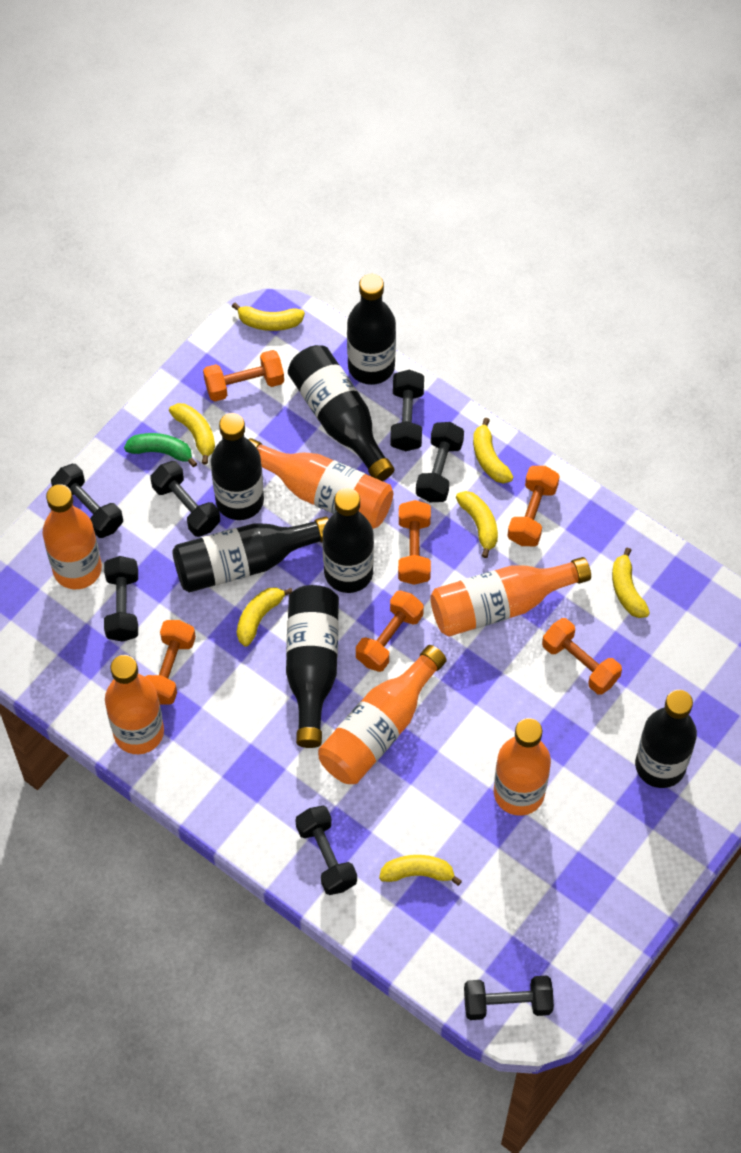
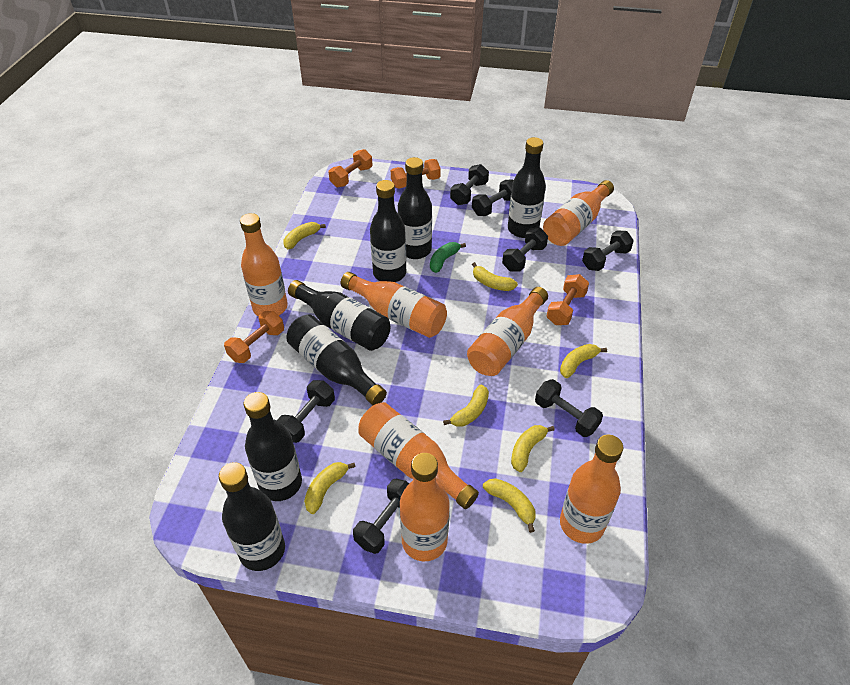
orange bottle: [42,484,102,589] [105,655,164,754] [248,438,393,529] [318,645,447,784] [430,557,591,637] [494,718,551,816] = 6 -> [240,213,288,316] [341,272,447,338] [358,402,479,509] [400,453,450,561] [467,287,548,376] [543,180,614,246] [560,435,623,544] = 7
orange dumbbell: [145,620,196,705] [203,350,284,402] [356,590,424,672] [398,500,431,585] [507,466,560,546] [542,618,622,694] = 6 -> [224,311,284,363] [329,149,372,188] [391,159,441,189] [546,274,589,325] = 4

